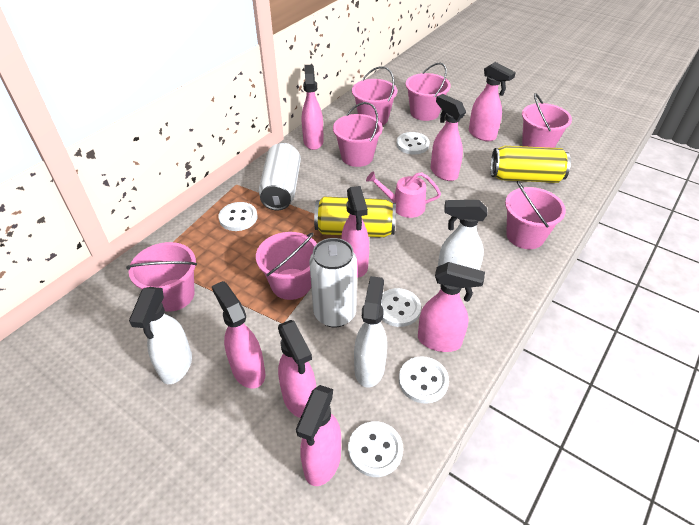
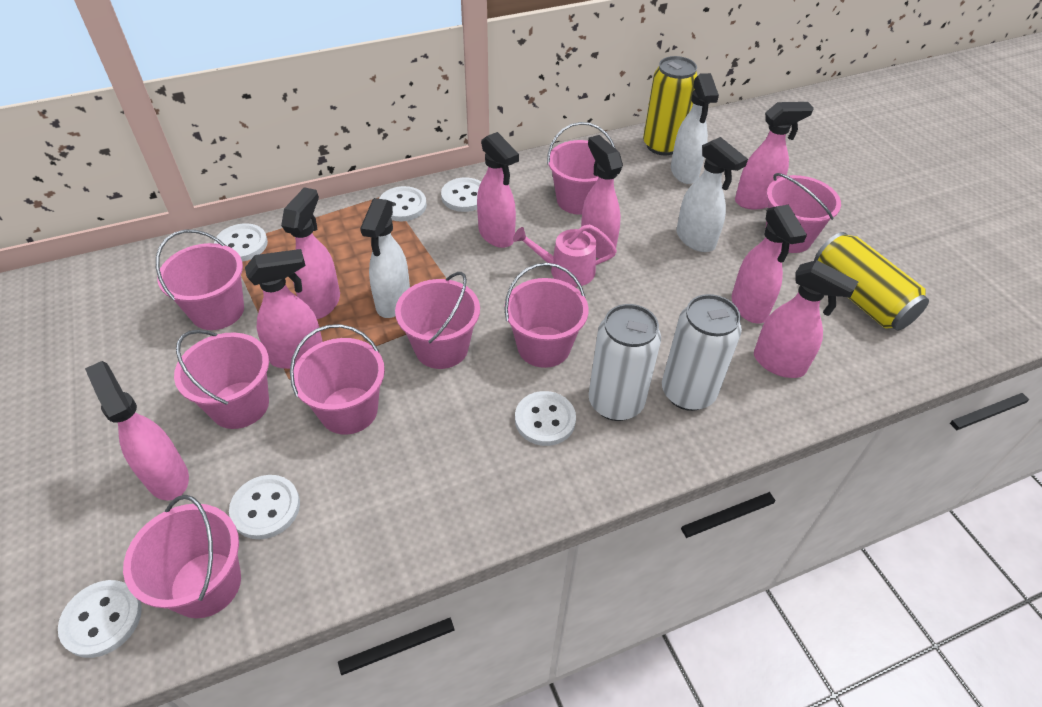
pink bucket: [126,242,197,312] [256,232,317,300] [333,102,383,167] [352,66,397,126] [406,62,451,121] [505,181,566,249] [522,93,572,148] = 7 -> [123,495,241,618] [156,230,244,330] [174,330,269,429] [290,324,385,435] [395,272,480,369] [504,263,589,368] [547,122,616,215] [766,173,841,253] = 8
white button: [218,202,257,231] [348,421,403,477] [381,288,421,327] [396,132,430,155] [399,356,449,404] = 5 -> [58,580,142,658] [214,223,268,262] [229,475,300,539] [379,186,427,222] [441,177,481,212] [515,391,576,446] = 6

